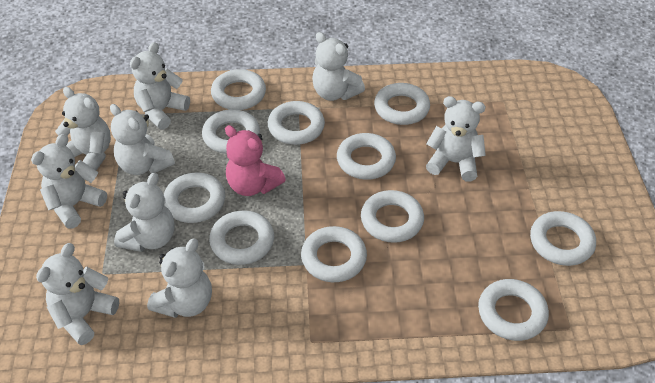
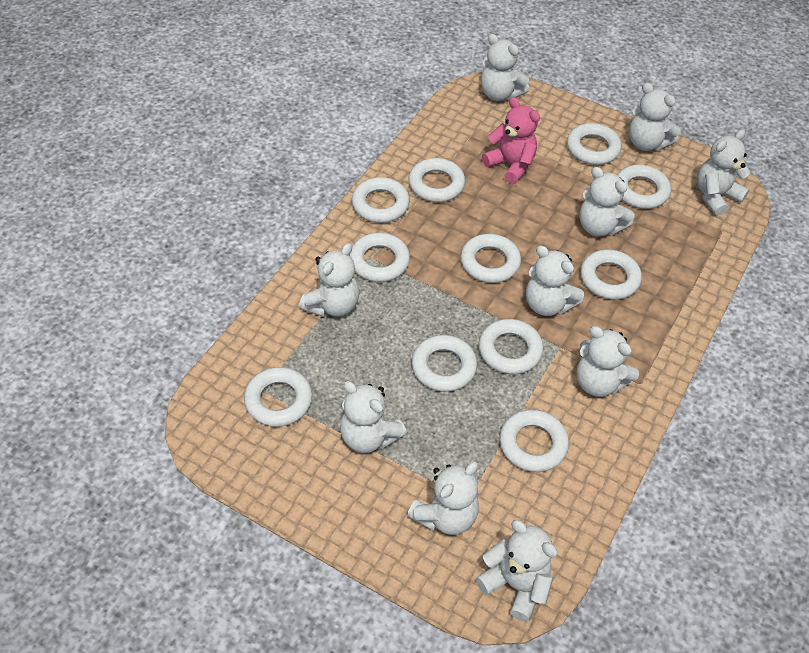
white teddy bear: [31,134,107,229] [36,243,119,345] [55,87,111,170] [110,104,175,175] [114,173,175,252] [130,42,190,130] [147,239,212,318] [312,32,365,101] [426,96,486,181] = 9 -> [299,243,360,317] [340,381,407,453] [407,462,479,535] [476,520,558,622] [481,34,529,101] [526,245,584,316] [577,326,639,397] [579,167,634,236] [629,83,681,151] [697,129,750,216] = 10

